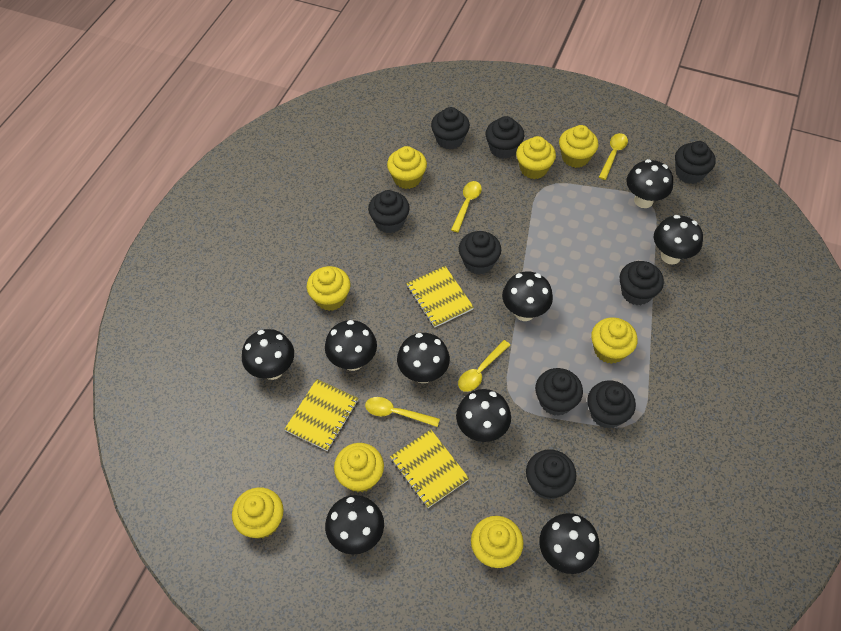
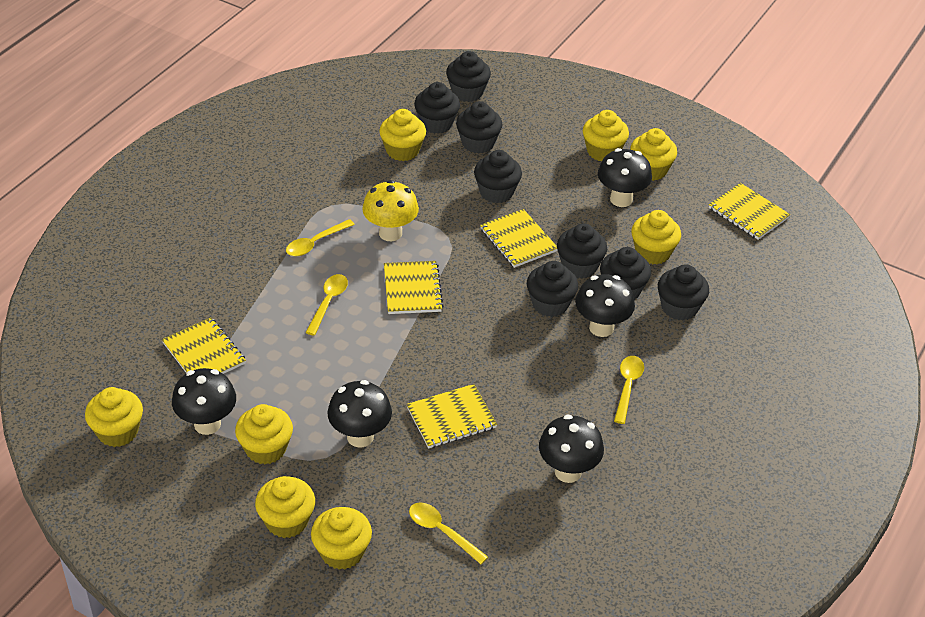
black cupcake: [368,190,410,233] [431,107,470,150] [459,231,501,275] [486,116,524,159] [526,449,576,500] [535,368,583,416] [587,381,636,429] [620,261,664,305] [675,141,716,184] = 9 -> [414,82,460,134] [446,51,491,102] [456,101,502,154] [474,150,522,203] [527,261,578,317] [557,223,607,278] [600,247,651,300] [658,264,709,321] = 8
black mushroom: [242,329,294,380] [325,320,377,371] [325,495,384,555] [397,333,450,383] [456,389,511,442] [502,272,553,321] [539,513,600,574] [626,159,673,208] [654,215,703,265] = 9 -> [172,368,236,435] [327,380,392,447] [539,415,604,483] [575,274,635,337] [598,148,652,207] = 5
yellow mushroom: none = 0 -> [362,180,419,241] = 1
yellow notebook: [284,379,359,451] [390,430,469,508] [406,266,474,328] = 3 -> [162,317,246,374] [384,261,444,314] [407,384,497,448] [480,209,557,268] [709,183,790,240] = 5

